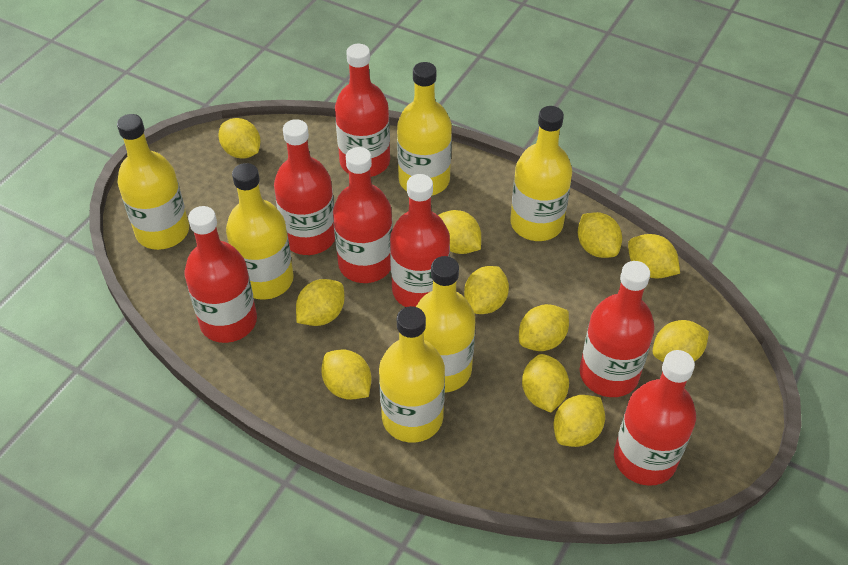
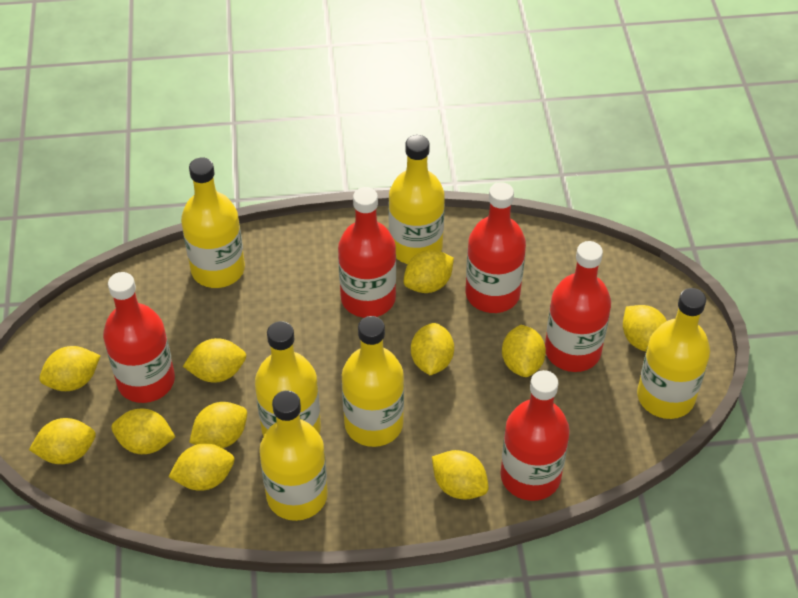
red bottle: [184,206,257,343] [274,119,335,255] [333,147,393,283] [335,44,390,177] [390,174,450,307] [580,261,655,397] [614,350,696,486] = 7 -> [103,272,175,403] [338,187,396,318] [466,182,526,313] [500,370,570,501] [545,241,611,372] = 5

